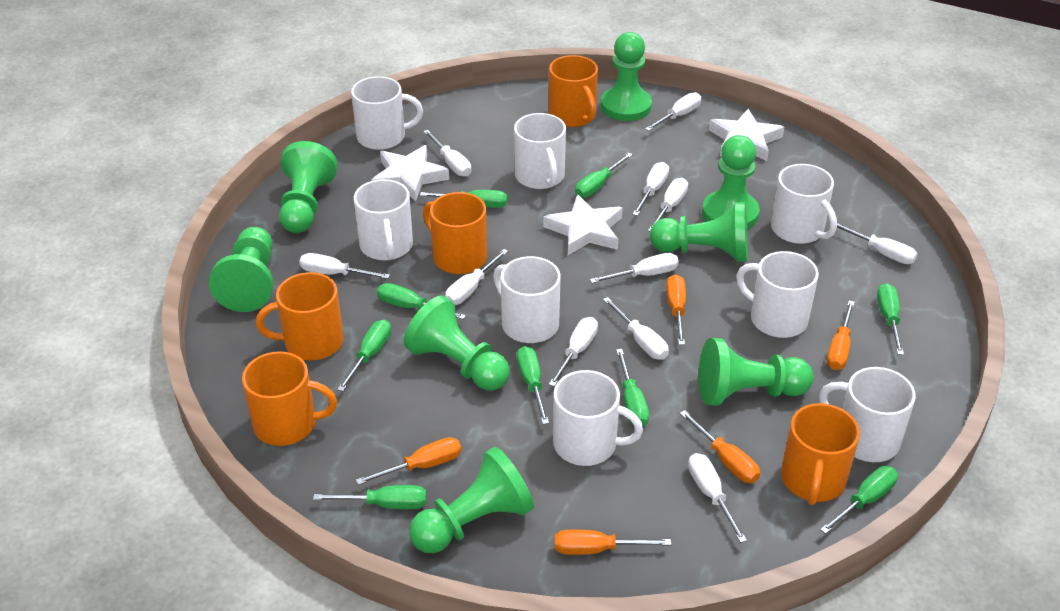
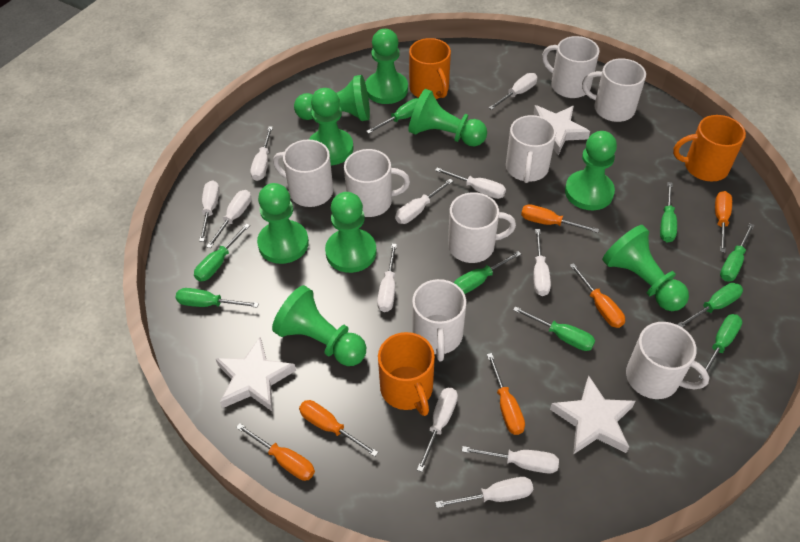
green pawn: [209,227,273,312] [279,141,338,233] [404,296,510,391] [409,447,534,553] [601,32,652,121] [650,202,748,262] [698,338,814,406] [702,135,760,229] = 8 -> [257,183,309,264] [272,285,366,366] [294,75,370,121] [309,88,353,165] [325,192,376,273] [365,29,408,104] [408,89,487,147] [565,131,617,210] [602,225,689,311] = 9
orange mug: [242,351,337,446] [256,272,343,360] [423,192,487,274] [549,55,598,127] [781,403,860,505] = 5 -> [378,332,435,416] [409,38,451,99] [673,115,746,181] = 3
orange screwdriver: [356,437,461,485] [555,530,671,555] [666,274,686,345] [680,410,760,483] [827,300,855,370] = 5 -> [236,423,315,481] [299,400,378,457] [487,353,525,435] [521,204,599,233] [570,263,625,328] [715,191,732,253] = 6

